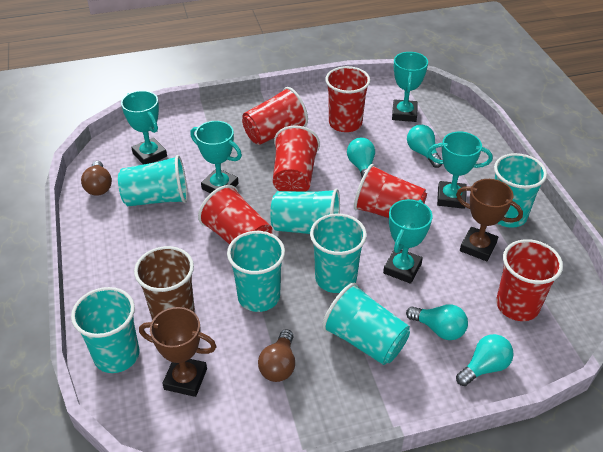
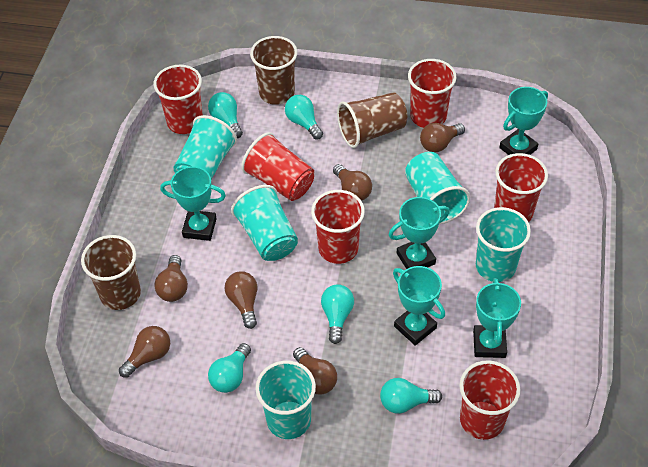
brown cup: [134,246,195,320] = 1 -> [81,235,141,310] [250,36,297,105] [337,92,407,148] = 3
brown light bulb: [81,161,112,196] [258,329,295,382] = 2 -> [119,326,170,378] [155,255,188,302] [225,271,258,329] [293,347,337,395] [333,164,372,201] [420,123,465,153] = 6
brown trophy: [139,307,217,397] [456,179,523,261] = 2 -> none = 0
turquoise cup: [71,287,140,373] [118,155,188,206] [227,231,285,312] [270,188,340,234] [310,213,367,293] [322,283,410,365] [494,153,547,228] = 7 -> [173,115,237,179] [231,185,298,261] [256,361,316,439] [405,152,470,224] [476,207,531,282] = 5
turquoise light bulb: [347,138,375,177] [406,305,468,340] [407,125,442,168] [456,334,514,386] = 4 -> [208,92,243,138] [208,343,251,393] [285,95,323,140] [321,284,354,344] [380,378,442,414] = 5

